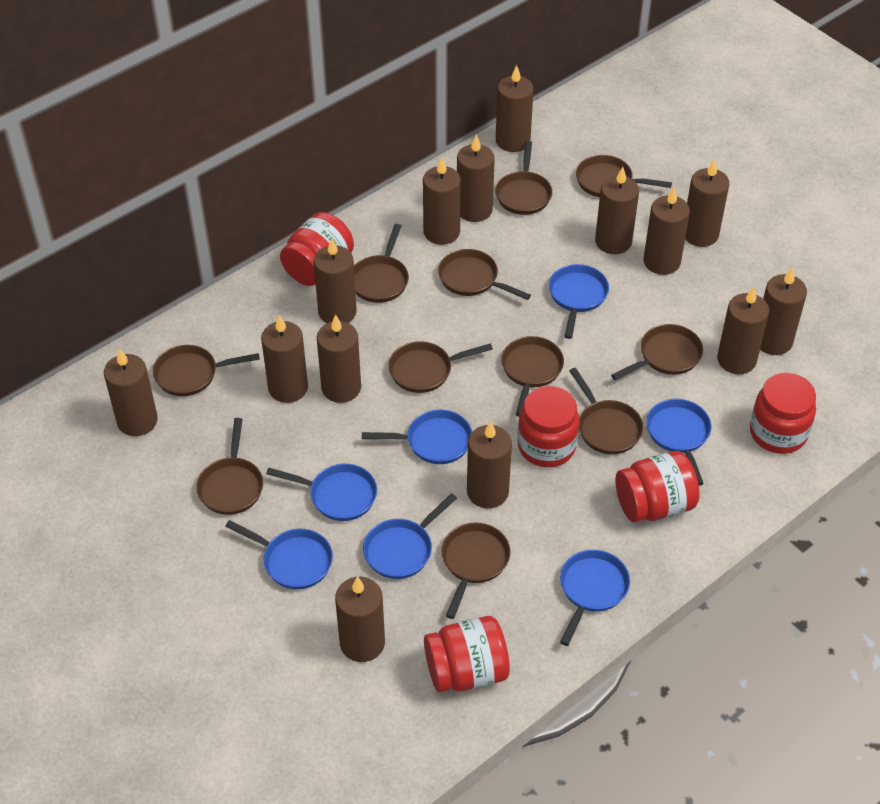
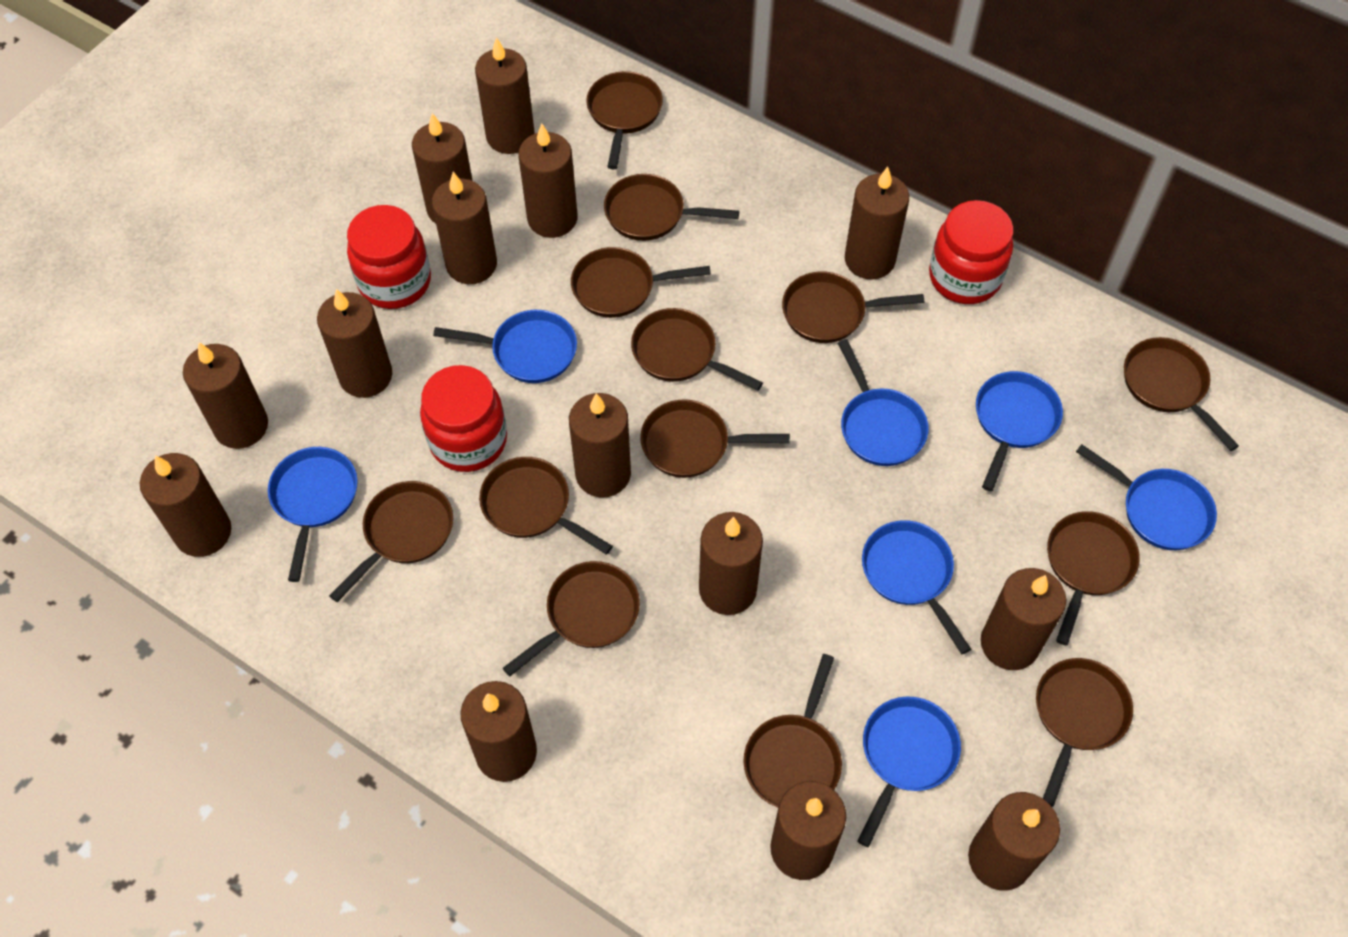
brown pan: [153,345,260,396] [196,418,263,515] [354,224,409,303] [388,341,493,393] [438,249,531,300] [442,522,511,619] [495,141,552,215] [501,336,564,417] [570,368,643,454] [576,155,672,197] [611,324,703,380] = 11 -> [329,481,453,602] [479,457,613,555] [503,561,640,676] [571,247,711,318] [586,71,663,169] [604,174,739,241] [631,308,763,390] [640,399,790,478] [743,654,842,807] [782,271,924,343] [1036,658,1133,807] [1047,511,1140,645] [1124,337,1239,451] = 13
red jar: [280,212,354,286] [424,616,510,692] [517,386,579,467] [616,451,700,522] [750,373,816,454] = 5 -> [347,205,431,309] [420,365,507,472] [929,200,1013,304] = 3

